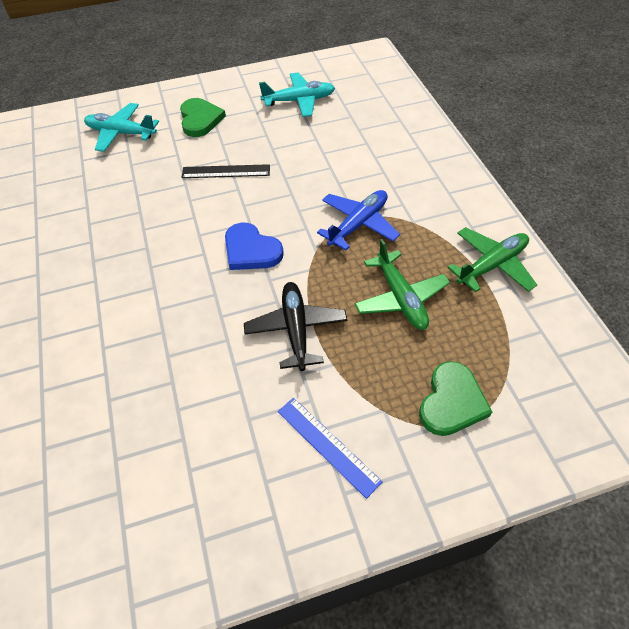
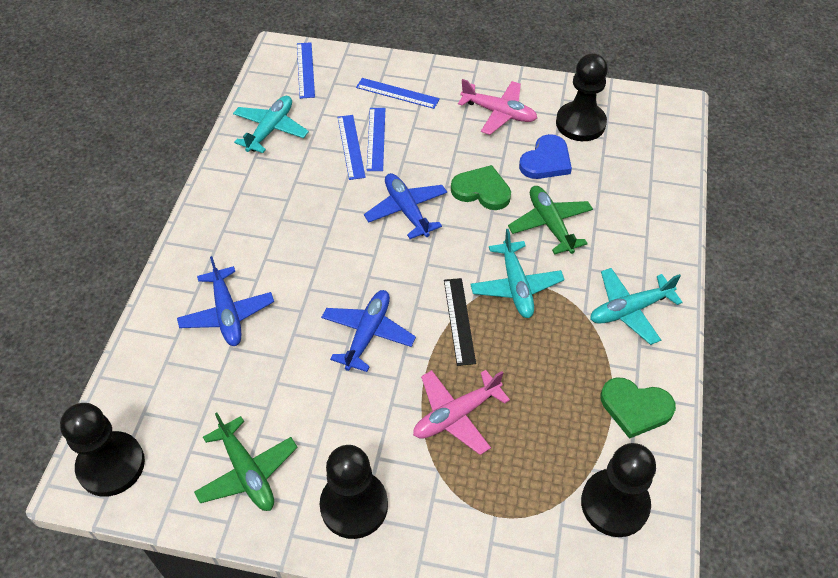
black pawn: none = 0 -> [60,403,145,497] [320,445,388,539] [556,54,608,141] [581,443,656,537] = 4
black plane: [244,282,347,371] = 1 -> none = 0
blue plane: [317,190,400,251] = 1 -> [177,256,274,346] [321,290,416,372] [364,173,447,239] = 3
blue ruler: [278,398,383,499] = 1 -> [297,42,315,99] [338,115,366,180] [356,78,440,109] [367,108,385,171] = 4
pink plane: none = 0 -> [413,370,510,455] [458,79,537,135] = 2
turquoise plane: [84,103,159,152] [259,72,335,117] = 2 -> [233,96,309,153] [470,229,565,318] [590,268,683,345] = 3

